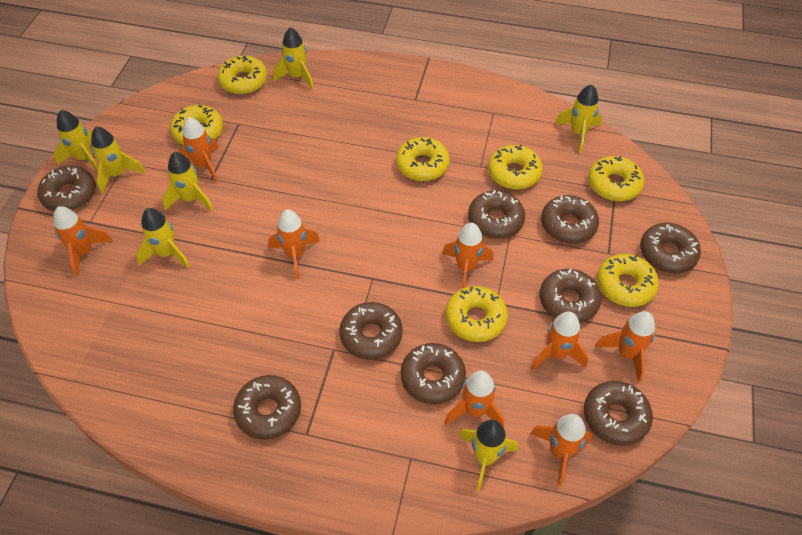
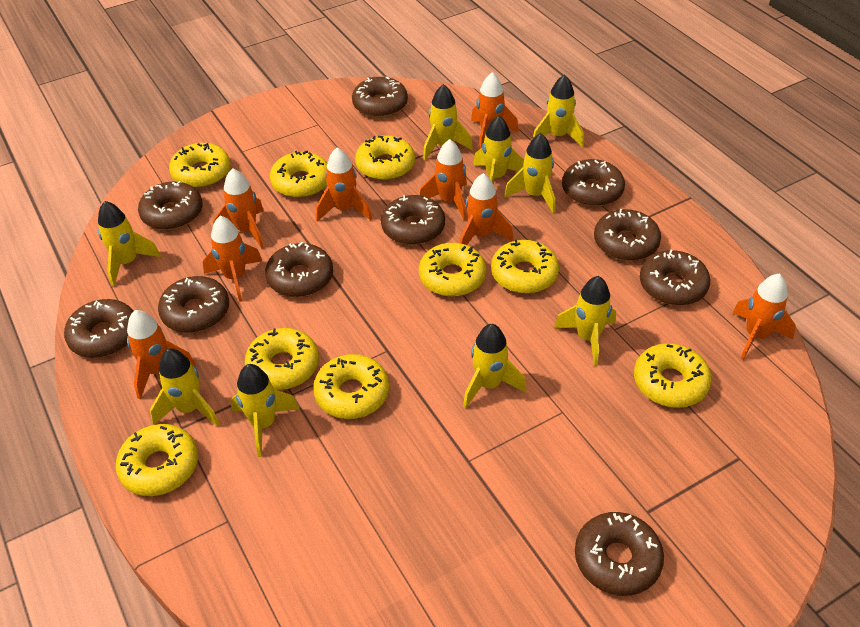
brown donut: [38,166,96,211] [233,375,301,440] [339,302,403,360] [400,343,466,404] [468,190,525,239] [540,269,602,323] [541,195,599,244] [584,381,653,446] [640,223,701,274] = 9 -> [64,299,134,358] [138,181,202,230] [158,276,229,333] [265,242,333,297] [352,77,408,118] [381,195,445,245] [562,159,625,207] [575,512,664,596] [594,209,661,261] [640,250,710,305] = 10
yellow donut: [170,105,223,145] [217,56,267,94] [396,137,450,181] [446,286,508,342] [488,145,543,190] [588,156,644,201] [597,254,659,307] = 7 -> [116,424,198,496] [169,143,230,188] [245,328,319,390] [270,151,327,198] [313,354,389,419] [355,135,415,181] [419,243,487,297] [491,240,559,294] [634,343,712,408] = 9
yellow rocket: [54,110,99,172] [91,126,145,194] [136,208,190,268] [162,152,213,211] [273,27,314,90] [459,420,518,491] [555,84,602,153] = 7 -> [98,201,161,286] [150,348,219,427] [231,364,299,457] [423,84,473,160] [463,324,526,409] [473,116,524,185] [504,133,555,213] [533,75,584,148] [554,276,616,366] = 9

